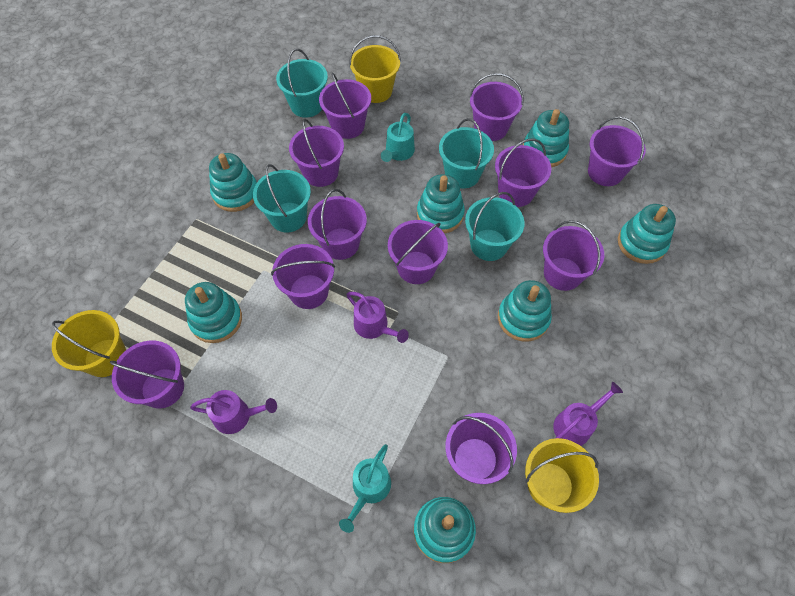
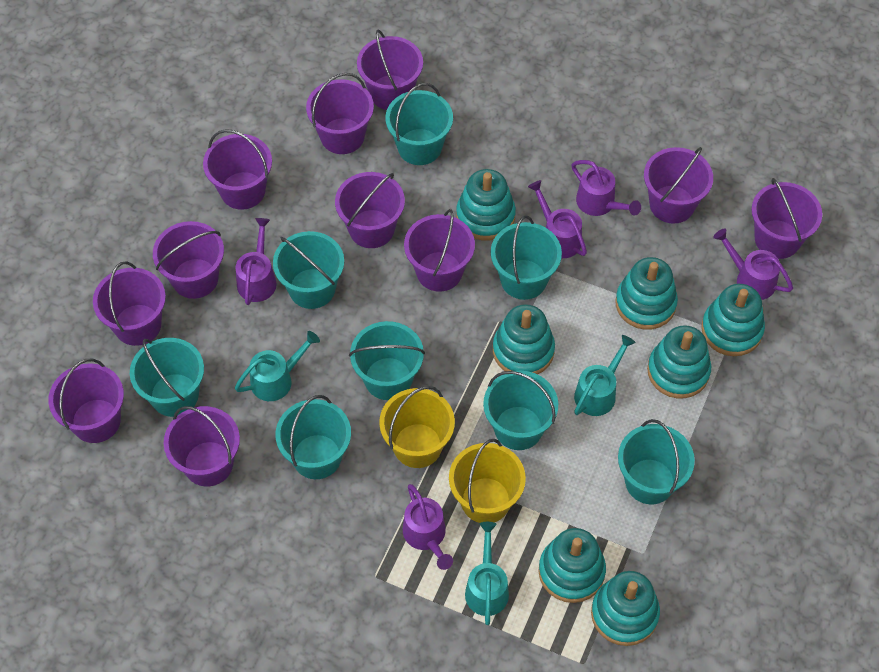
purple watering can: [190,390,277,434] [346,292,409,343] [553,382,623,446] = 3 -> [235,218,277,305] [403,484,453,570] [528,180,587,258] [572,160,641,216] [713,228,793,300] = 5
turquoise bucket: [253,164,311,233] [276,49,328,118] [439,118,494,188] [465,192,525,261] = 4 -> [130,338,204,417] [273,231,344,309] [275,395,351,479] [349,321,425,400] [385,83,453,165] [483,371,558,450] [491,216,562,300] [618,419,695,504] = 8
turquoise watering can: [339,444,391,533] [381,113,415,162] = 2 -> [235,331,320,401] [465,522,509,625] [574,335,636,416] = 3
yellow bucket: [52,310,126,377] [349,35,401,103] [525,438,599,513] = 3 -> [379,386,455,468] [449,439,526,523] = 2

